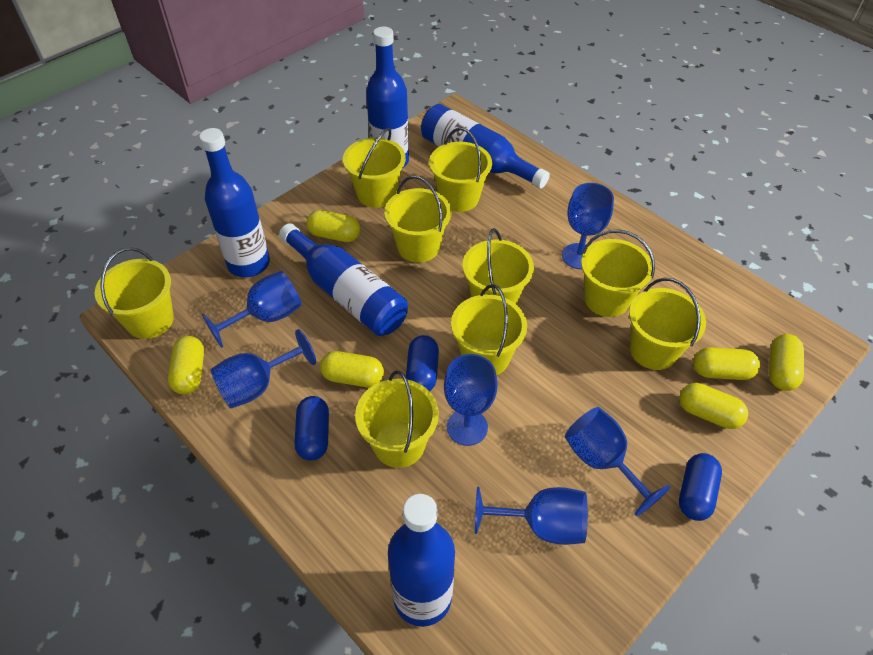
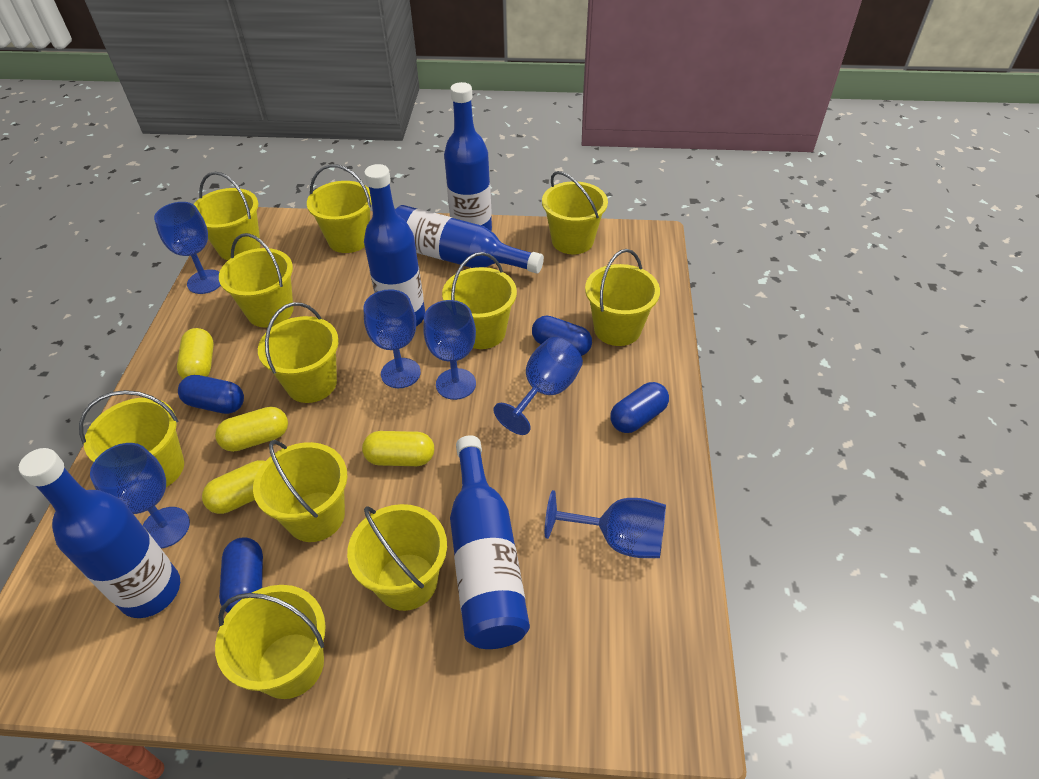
blue capsule: [294,396,329,460] [406,335,439,391] [679,453,722,521] = 3 -> [178,375,244,414] [219,537,263,613] [532,315,592,356] [610,382,669,433] = 4
yellow bucket: [95,247,174,339] [343,128,406,208] [355,371,439,468] [384,176,451,262] [429,127,492,212] [451,284,527,375] [462,228,534,305] [581,229,655,317] [629,278,706,370] = 9 -> [79,390,184,487] [194,172,261,260] [215,585,326,699] [219,233,294,327] [253,440,347,542] [258,302,339,403] [307,164,372,253] [347,504,447,611] [442,252,517,349] [542,171,608,254] [585,249,660,346] = 11
yellow capsule: [168,336,204,394] [306,210,361,242] [320,351,384,387] [679,383,748,429] [693,347,760,380] [769,334,804,391] = 6 -> [177,328,214,379] [202,460,265,514] [215,407,288,452] [362,431,434,466] = 4

